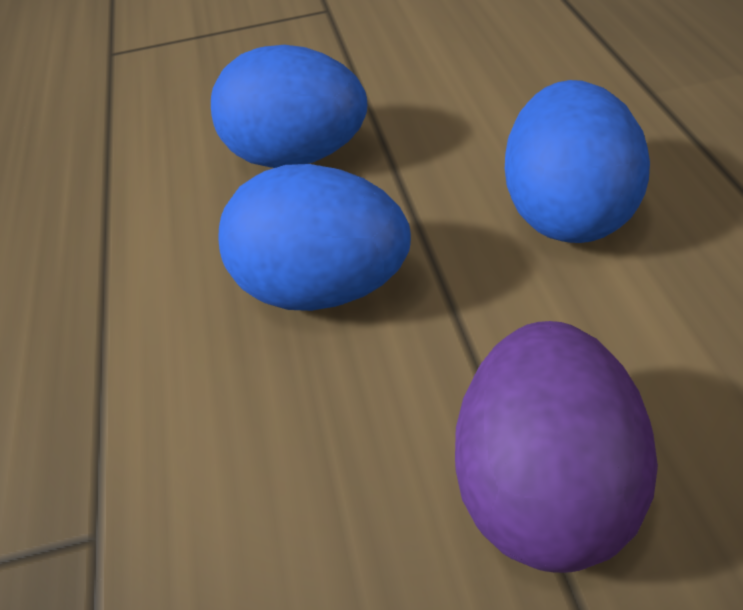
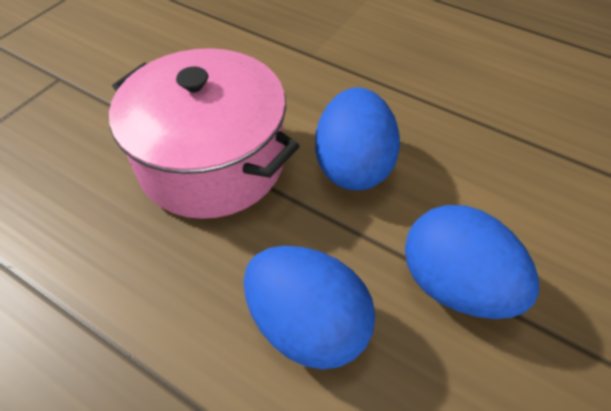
pink pot: none = 0 -> [109,48,299,219] = 1
purple egg: [455,321,658,573] = 1 -> none = 0

